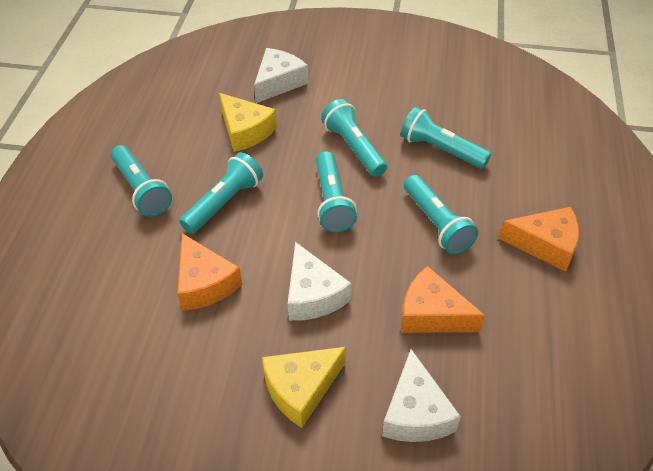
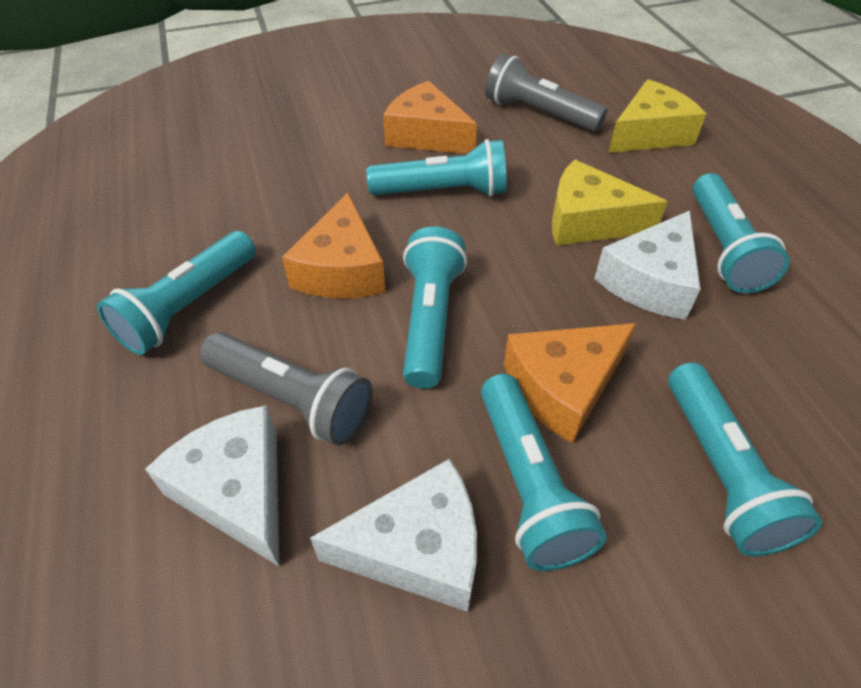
grey flashlight: none = 0 -> [200,332,373,446] [485,53,607,132] = 2

